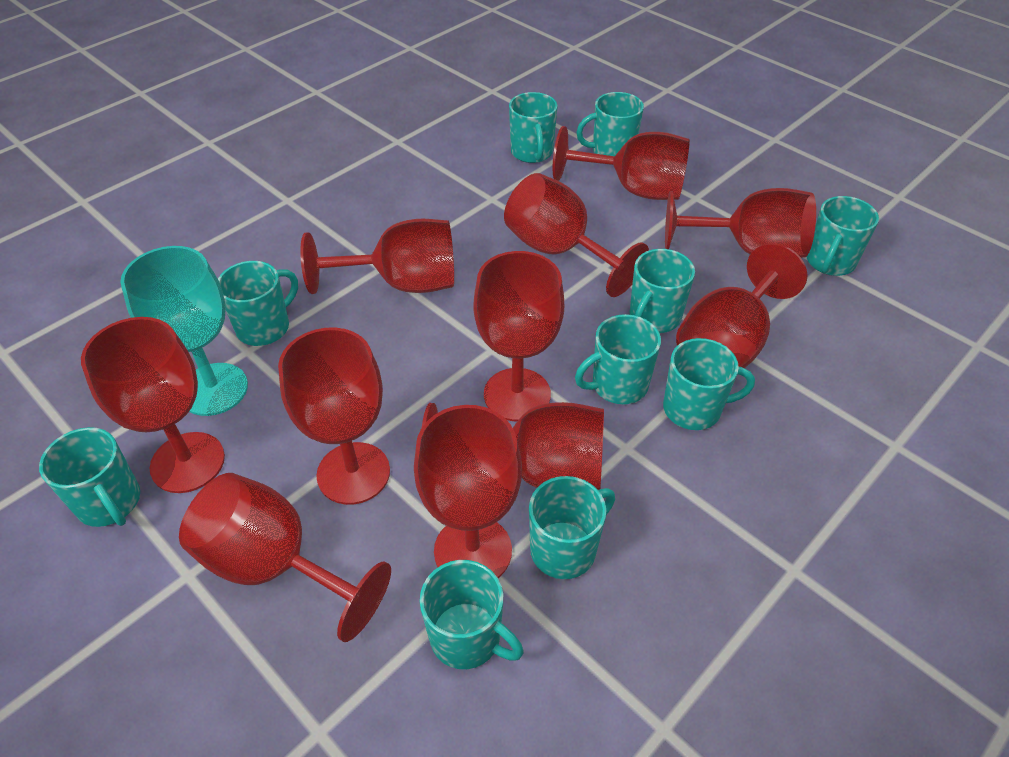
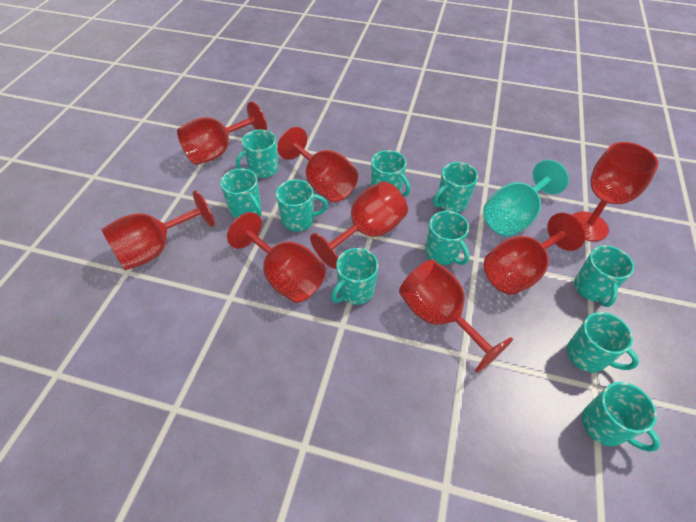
red goblet: [81,317,225,493] [179,473,391,642] [278,327,390,505] [300,219,454,294] [414,405,522,578] [422,402,604,490] [474,251,564,421] [504,173,649,297] [553,126,690,200] [665,188,816,258] [676,243,808,368] = 11 -> [101,190,215,270] [177,101,267,165] [227,212,326,303] [277,127,358,202] [310,181,408,269] [399,260,513,373] [484,213,586,295] [572,142,659,241] = 8

